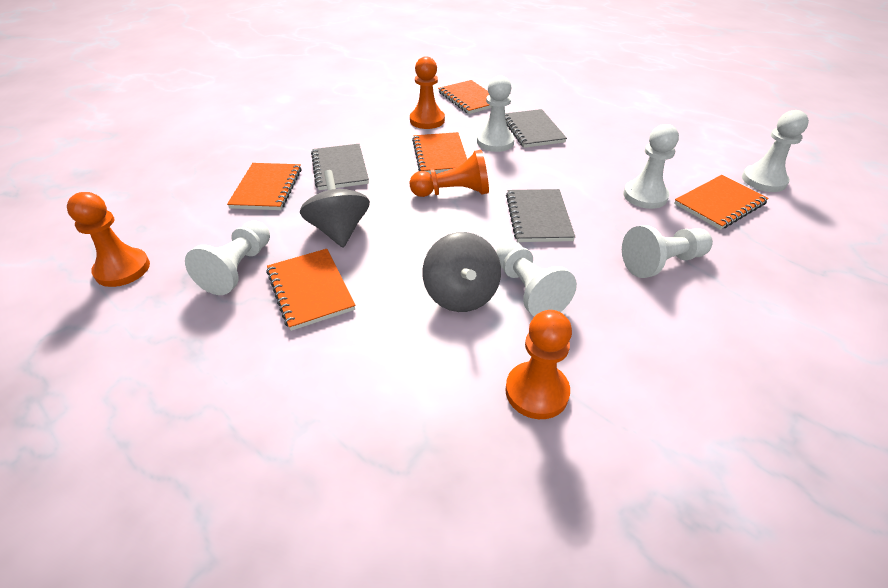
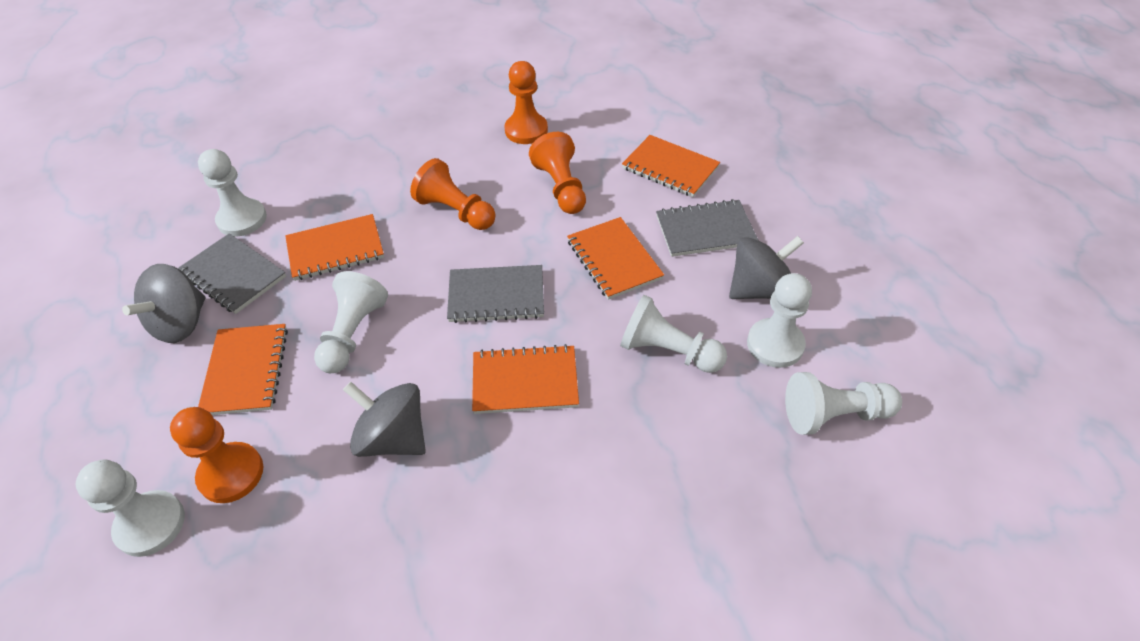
grey spinning top: [300,170,370,248] [422,232,501,312] = 2 -> [122,264,206,343] [343,382,426,457] [729,236,804,299] = 3

